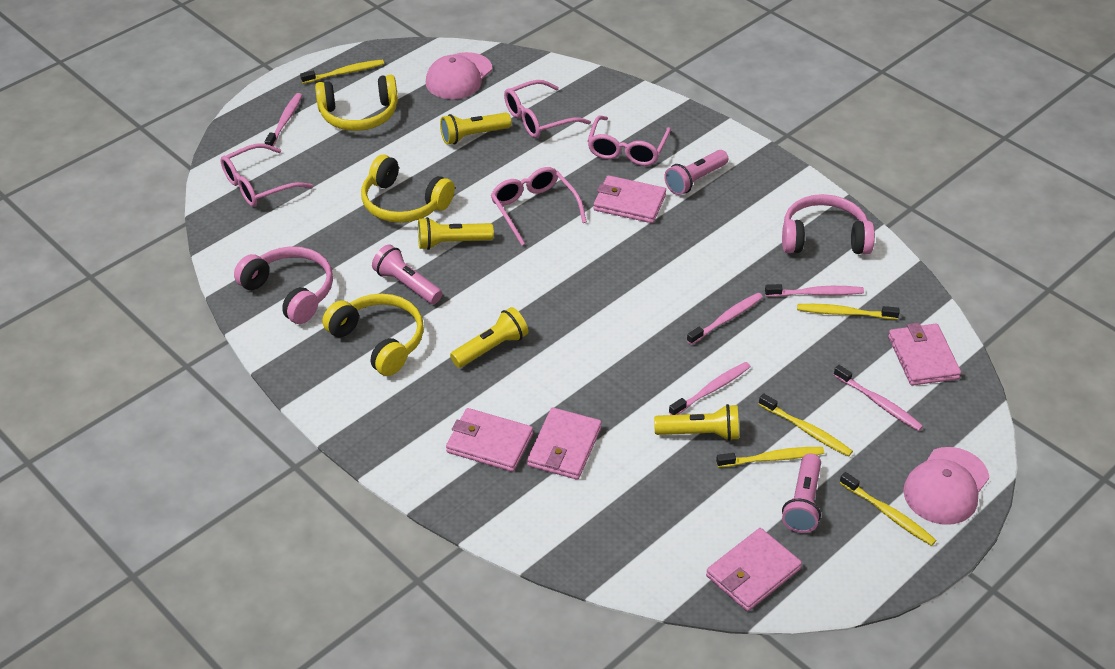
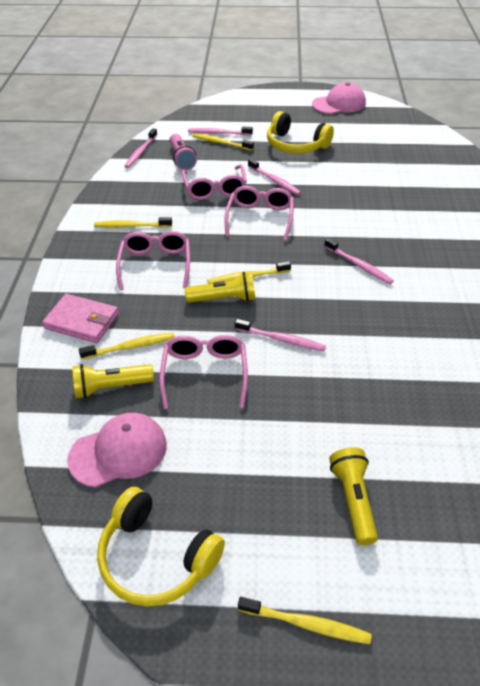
pink flashlight: [372,244,442,304] [664,150,728,195] [782,453,821,533] = 3 -> [170,134,197,170] = 1
pink headphones: [234,246,333,324] [782,194,875,255] = 2 -> none = 0
pink wallet: [446,408,533,472] [527,407,602,480] [594,175,666,223] [706,528,802,611] [888,323,961,386] = 5 -> [42,294,119,343] = 1
yellow flashlight: [418,217,494,250] [440,112,511,145] [450,307,528,368] [654,404,739,441] = 4 -> [72,364,154,398] [185,272,255,303] [329,447,378,545] = 3
yellow headphones: [315,75,398,131] [322,294,424,376] [361,155,455,223] = 3 -> [97,487,225,607] [267,111,334,154] = 2

